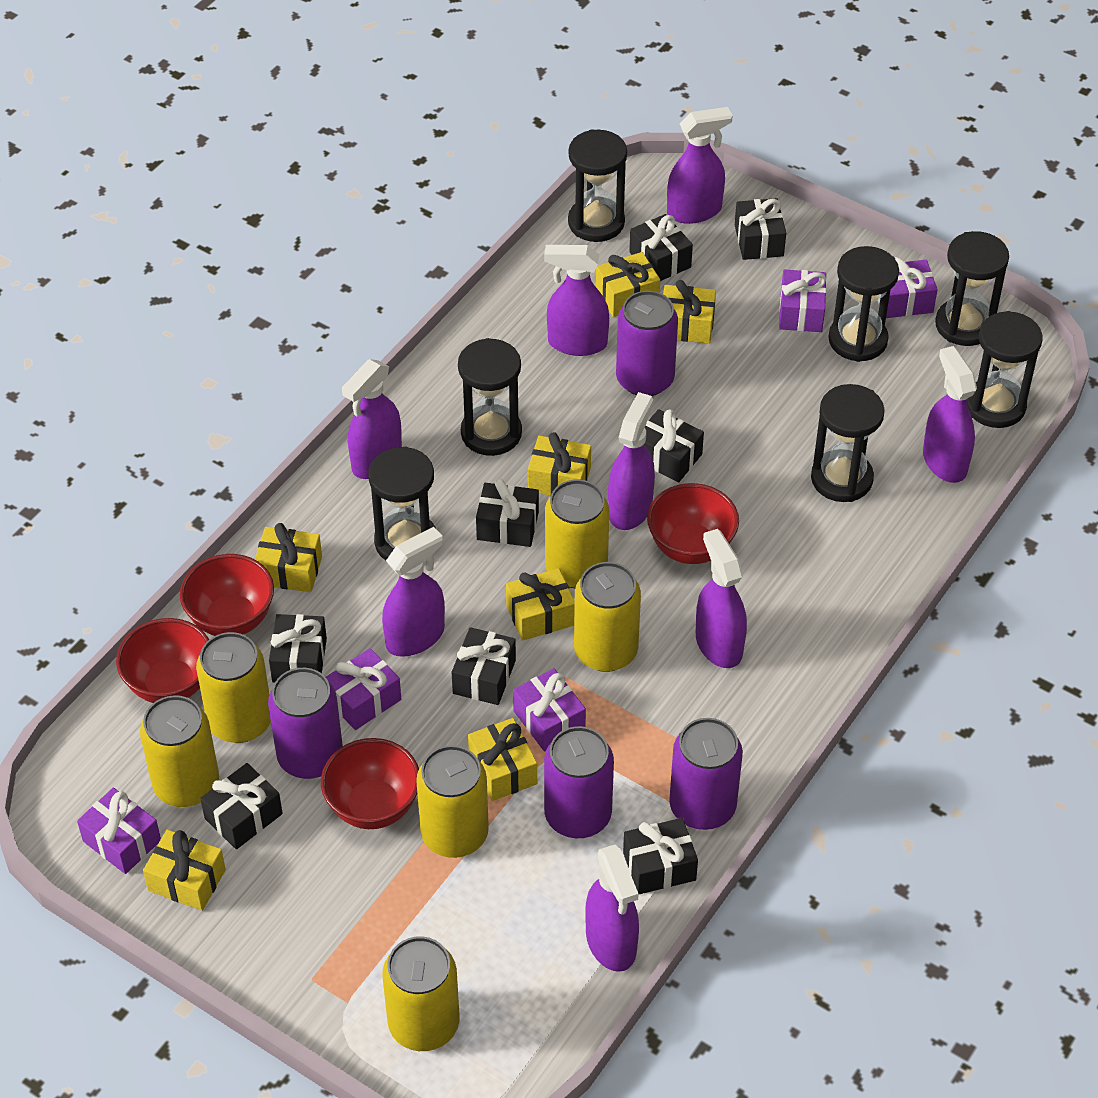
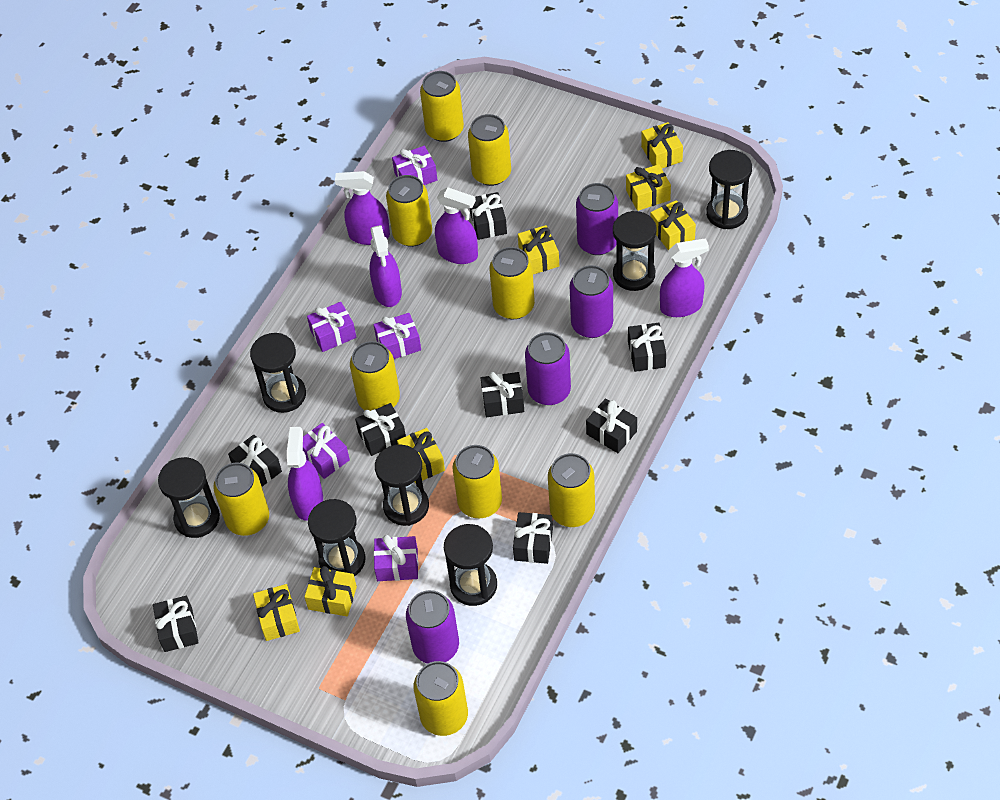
purple spray bottle: [342,359,402,479] [382,527,445,657] [544,245,609,356] [585,844,639,972] [608,392,655,530] [667,107,733,224] [696,529,747,668] [923,346,977,483] = 8 -> [287,427,323,521] [335,171,390,245] [369,225,402,307] [435,187,478,264] [660,238,709,317] = 5
red bowl: [116,618,209,703] [180,554,274,636] [321,738,419,829] [647,483,739,564] = 4 -> none = 0
yellow can: [140,695,219,807] [196,632,271,743] [382,936,459,1051] [416,745,489,858] [545,480,609,588] [574,562,641,672] = 6 -> [213,463,269,536] [350,341,400,411] [386,175,432,247] [413,661,468,736] [420,71,464,142] [453,445,502,518] [468,114,511,186] [489,247,535,319] [548,453,595,527] = 9

